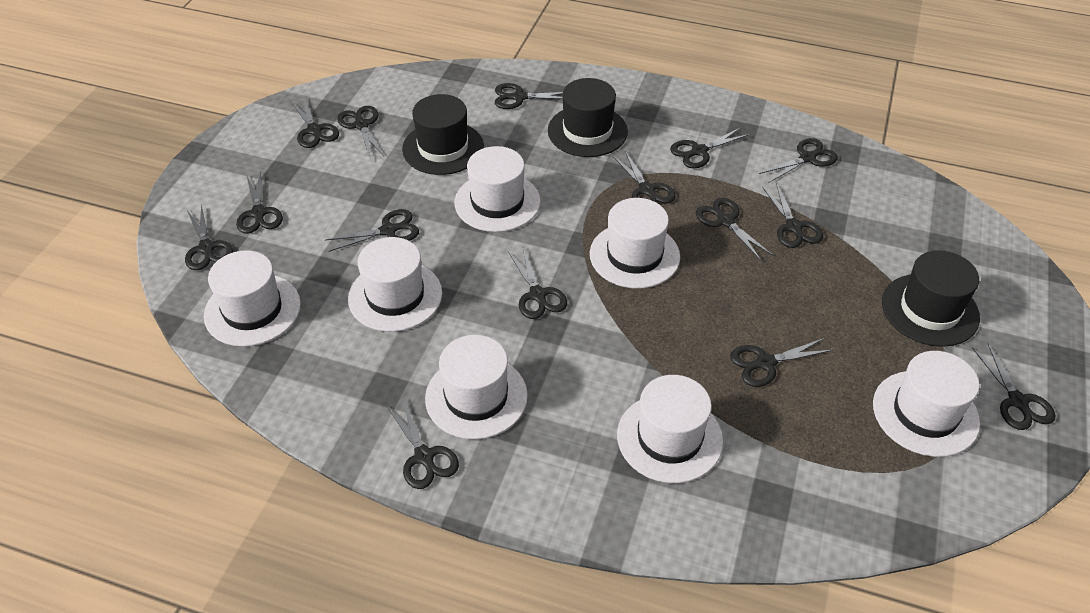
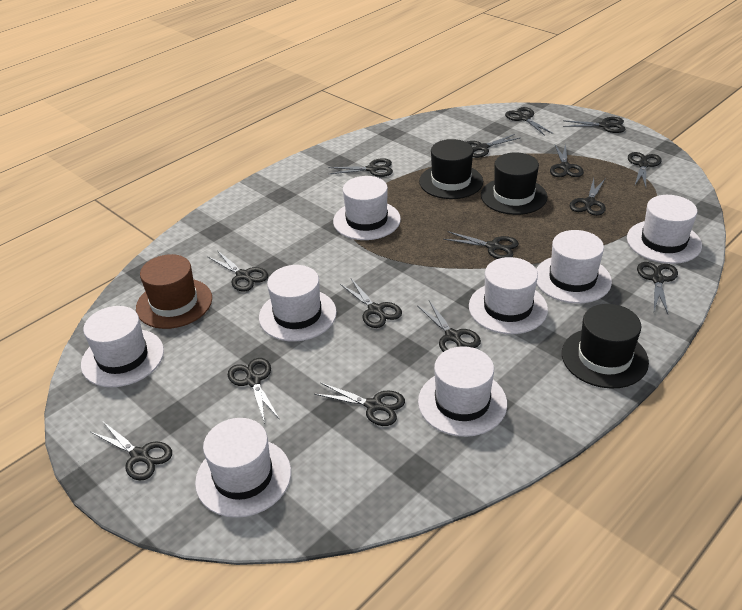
brown hat: none = 0 -> [136,254,212,329] = 1
white hat: [204,250,301,347] [348,237,442,332] [425,335,528,440] [454,146,541,232] [590,198,680,289] [617,375,723,483] [873,351,980,457] = 7 -> [81,306,164,387] [195,418,291,518] [259,265,337,342] [333,176,401,240] [418,346,507,437] [469,257,548,334] [536,230,612,304] [627,195,702,264] = 8

